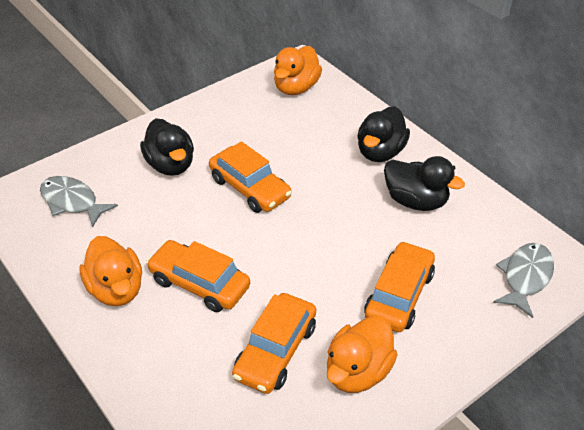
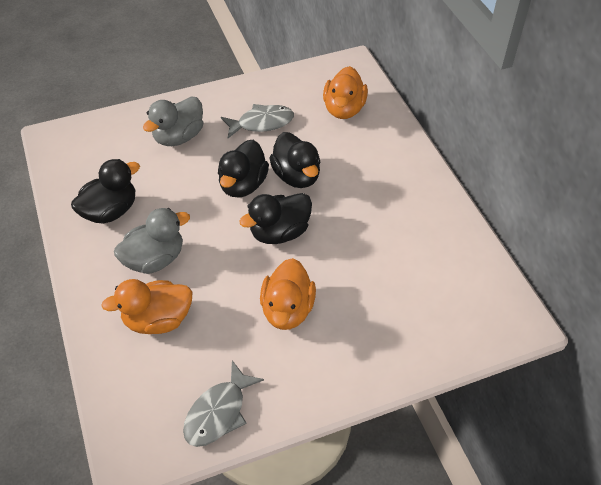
black duck: [140,118,194,176] [357,106,410,162] [384,156,465,211] = 3 -> [71,159,140,224] [218,140,269,198] [239,193,312,244] [269,132,321,188] = 4
grey duck: none = 0 -> [114,208,190,274] [143,97,203,146] = 2
orange car: [146,240,250,312] [209,141,292,213] [232,293,316,394] [364,241,435,332] = 4 -> none = 0

